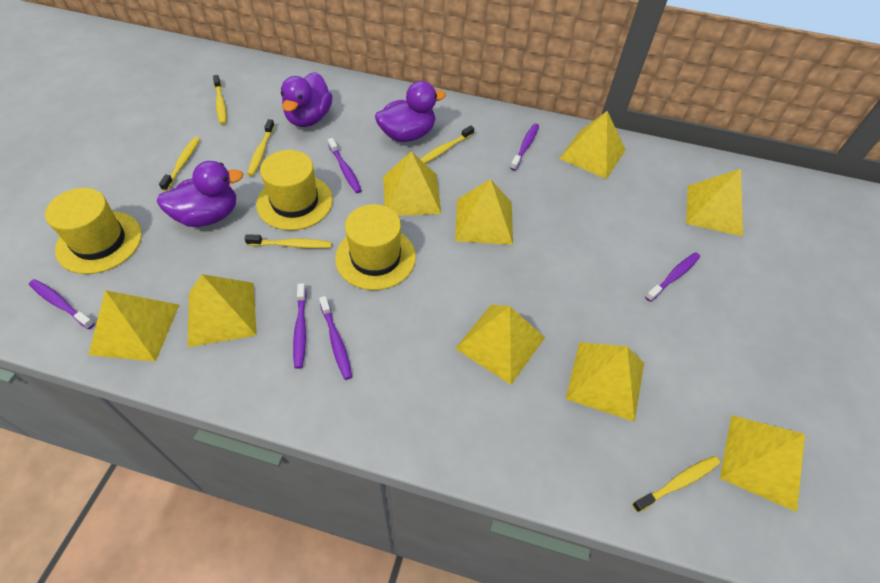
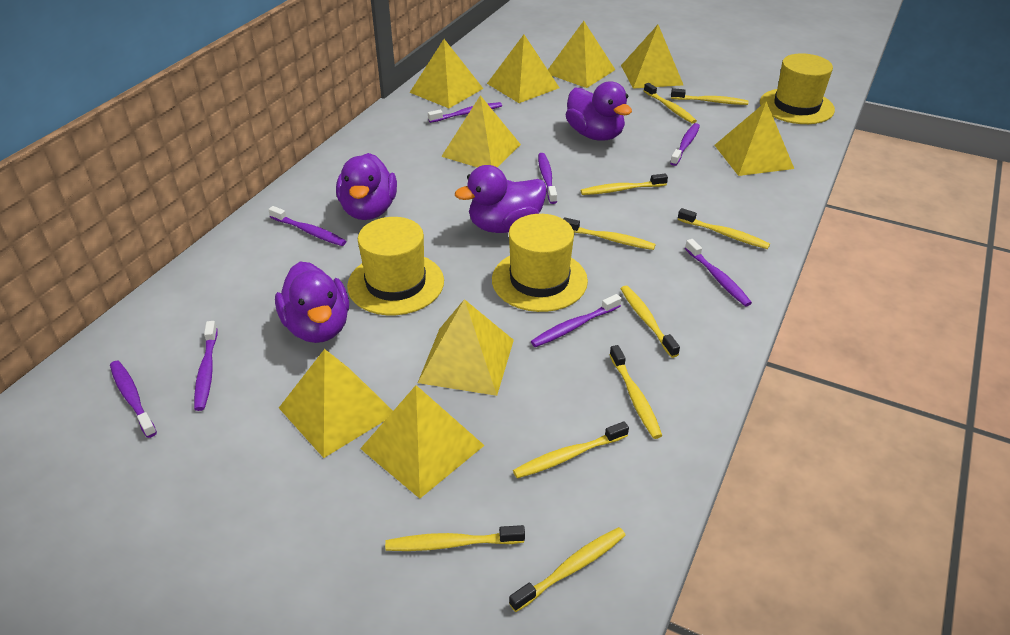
purple duck: [157,161,243,227] [281,72,332,127] [375,81,446,142] = 3 -> [275,262,349,343] [336,153,397,220] [455,165,547,233] [566,81,632,141] = 4
purple toothbrush: [29,279,95,329] [293,283,307,369] [319,296,352,380] [328,138,362,193] [510,123,539,171] [645,252,700,302] = 6 -> [110,361,157,438] [194,321,218,411] [268,206,347,246] [428,102,502,123] [531,294,621,347] [538,153,557,204] [670,123,700,166] [685,239,752,306] = 8
yellow toothbrush: [159,137,200,191] [213,75,226,125] [245,234,332,248] [247,119,275,176] [420,125,474,163] [632,456,720,512] = 6 -> [385,525,525,551] [509,527,626,612] [513,421,629,479] [563,217,656,250] [581,174,668,195] [609,345,662,439] [621,286,680,358] [644,83,697,124] [671,88,749,105] [678,208,770,249] = 10

